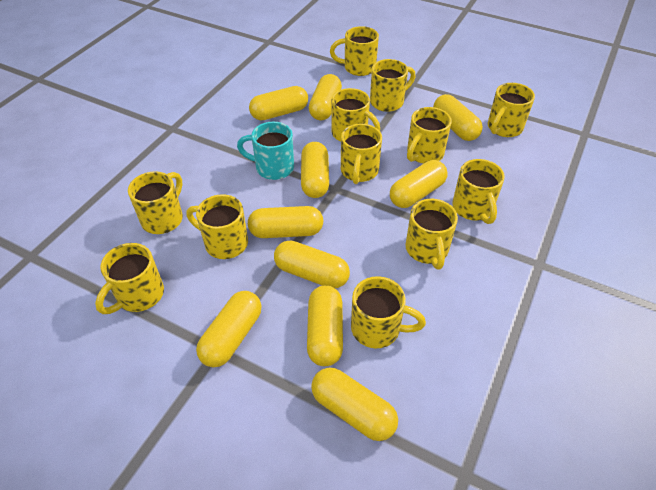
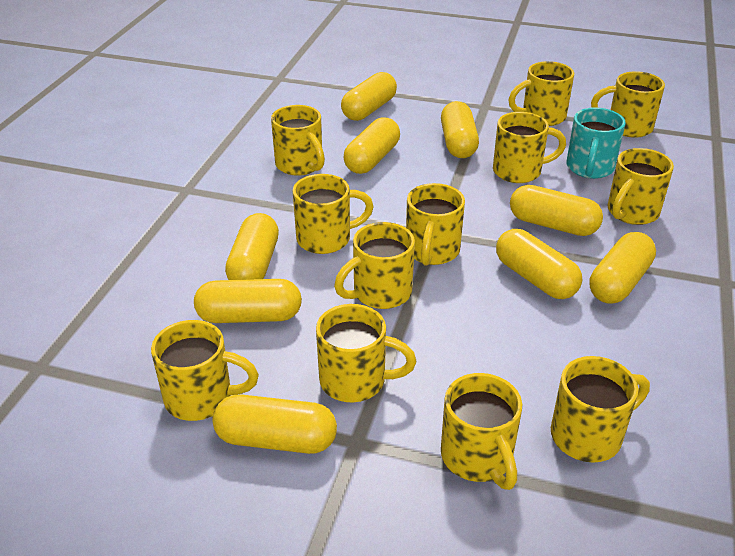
yellow capsule: [196,291,262,367] [248,206,323,238] [249,86,308,121] [274,240,350,288] [301,142,329,198] [307,285,343,366] [309,74,342,120] [311,368,398,441] [390,160,448,208] [433,94,483,141] = 10 -> [194,279,302,323] [212,394,337,454] [225,213,279,280] [341,72,397,121] [344,117,400,174] [441,101,479,158] [496,229,582,299] [510,185,603,236] [589,232,656,304] = 9

